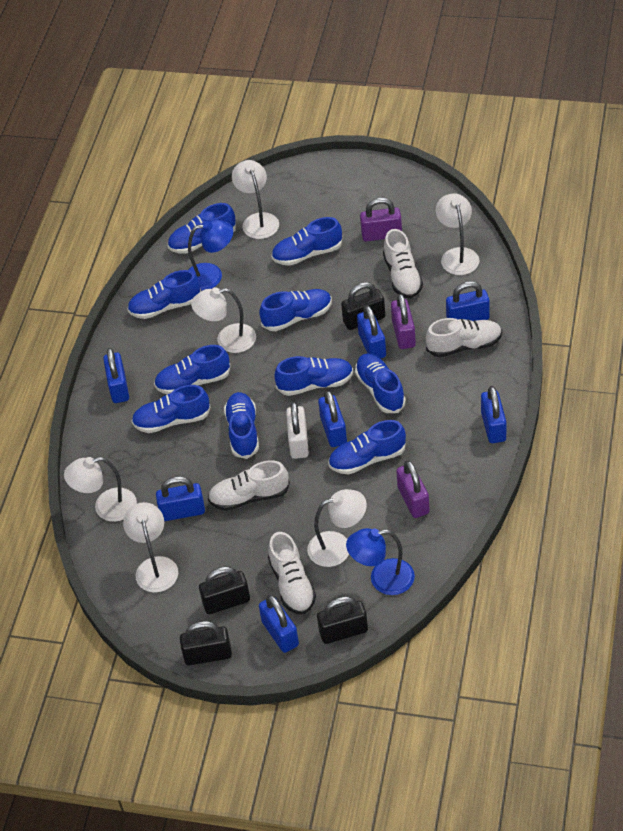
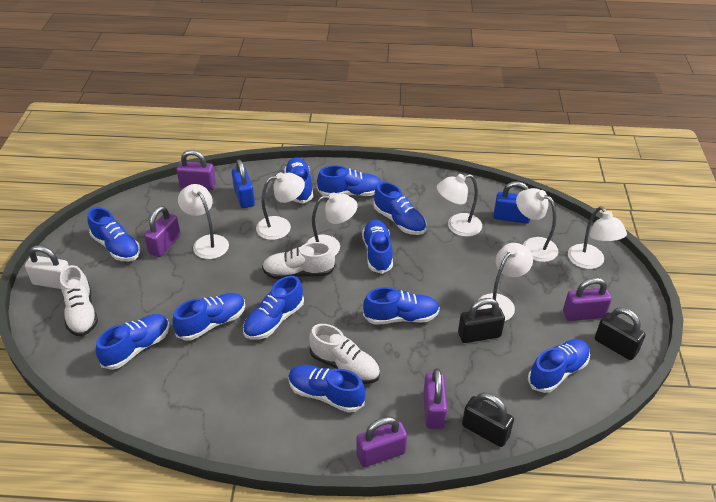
black padlock: [180,621,232,666] [199,566,250,614] [317,596,368,644] [341,282,385,330] = 4 -> [458,298,505,343] [462,393,514,447] [595,307,646,360] = 3
blue lamp: [188,219,233,291] [346,528,415,595] = 2 -> none = 0
blue padlock: [103,348,129,403] [156,476,205,521] [259,595,299,653] [318,391,347,447] [357,305,386,359] [446,281,490,321] [481,386,506,443] = 7 -> [232,160,255,208] [493,181,530,224] = 2
blue shoe: [127,270,201,319] [132,385,211,433] [154,345,231,394] [168,203,236,254] [224,392,259,459] [259,289,332,331] [271,217,342,266] [275,356,353,396] [328,420,406,475] [355,354,406,413] = 10 -> [88,207,140,261] [96,314,169,370] [172,293,245,341] [243,276,304,340] [284,157,313,204] [288,365,366,413] [317,165,381,196] [362,219,393,274] [363,287,440,325] [373,182,426,235] [528,339,590,393] = 11
purple padlock: [360,198,402,242] [391,294,416,349] [396,460,430,518] = 3 -> [144,206,181,257] [176,150,216,190] [356,417,407,467] [423,368,447,429] [563,278,612,321] = 5
white lamp: [64,457,137,522] [123,502,178,593] [191,287,256,353] [232,160,279,239] [307,489,367,567] [436,193,480,275] = 6 -> [178,184,229,259] [256,172,305,240] [306,192,358,255] [437,174,482,237] [477,243,533,321] [516,188,558,262] [568,207,627,269] = 7
white shoe: [208,460,290,511] [268,532,316,615] [383,229,423,299] [426,318,502,357] = 4 -> [60,265,98,336] [262,242,335,279] [309,324,380,384] = 3

